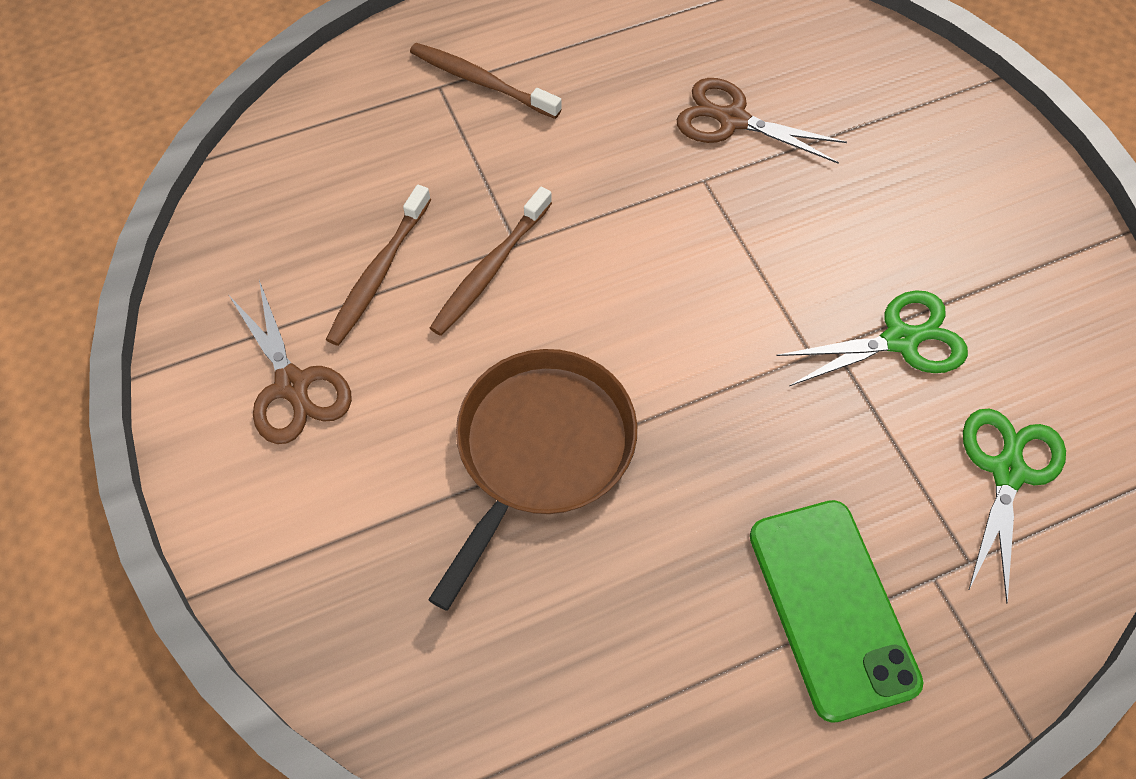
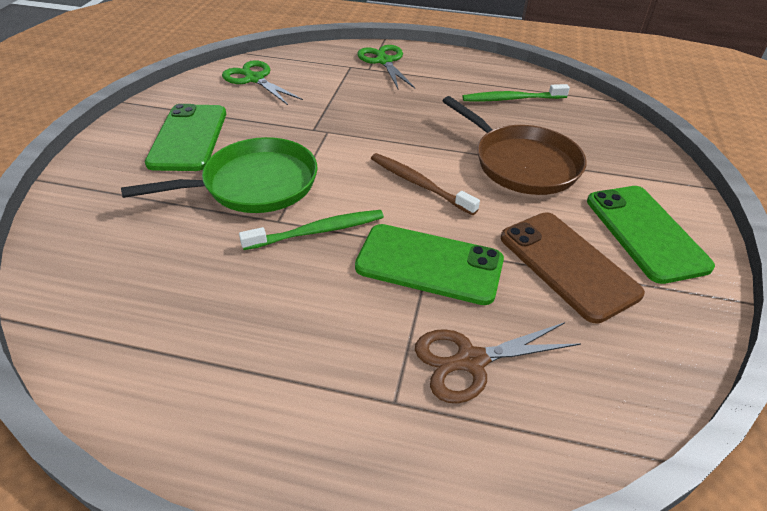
brown phone: none = 0 -> [501,212,645,324] = 1
brown scissors: [229,280,352,444] [677,78,847,163] = 2 -> [415,322,581,404] = 1
brown toothbrush: [326,185,431,346] [410,43,562,119] [430,187,552,336] = 3 -> [371,153,480,215] = 1
green pan: none = 0 -> [121,137,318,213] = 1
green phone: [750,500,924,723] = 1 -> [145,104,226,171] [355,224,504,305] [587,186,715,284] = 3
green toothbrush: none = 0 -> [239,210,384,250] [462,84,570,102] = 2

